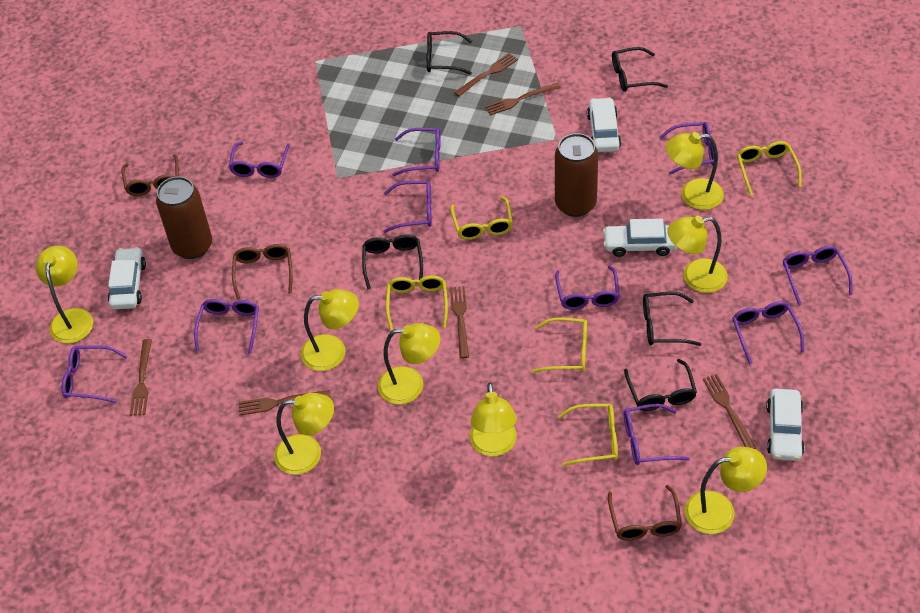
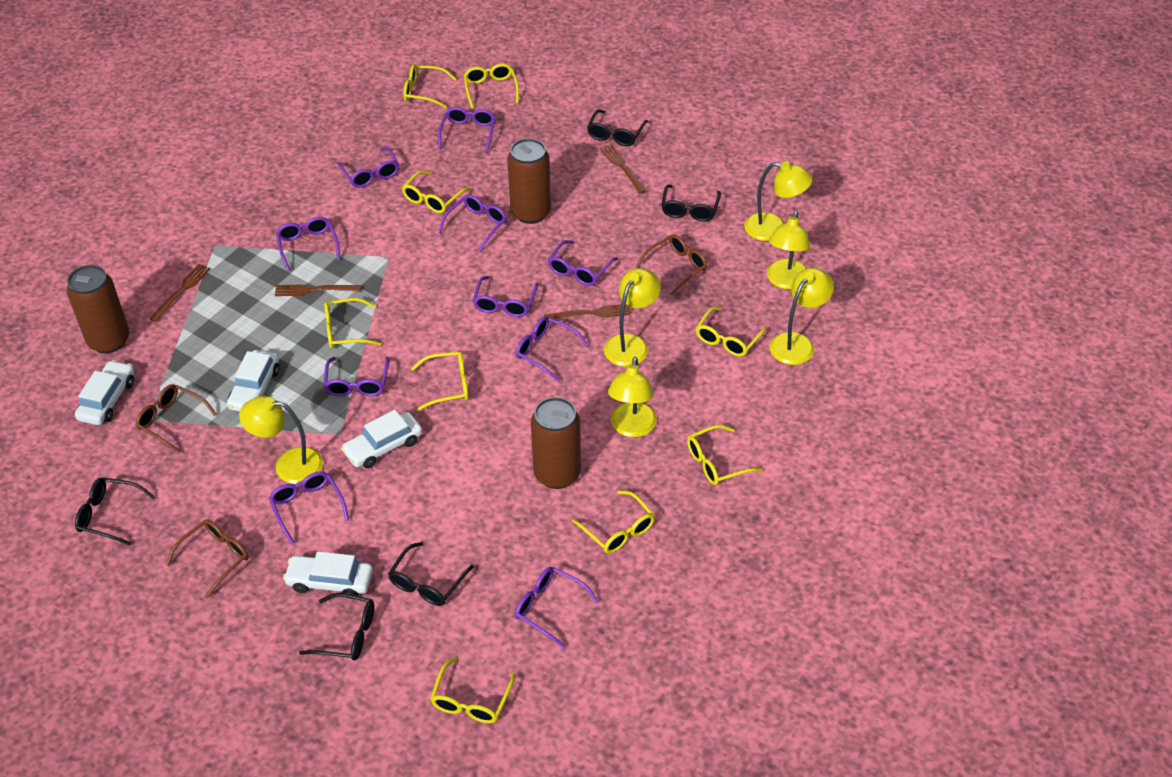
brown can: [156,176,212,259] [555,133,598,217] = 2 -> [67,265,130,353] [507,138,551,224] [531,397,581,489] = 3
brown fork: [130,339,152,416] [239,390,331,415] [450,286,469,358] [454,53,518,97] [485,83,561,116] [703,374,756,449] = 6 -> [150,264,211,322] [275,284,361,296] [544,304,631,319] [600,144,646,194] = 4
yellow glasses: [386,276,448,331] [450,196,513,240] [532,317,587,373] [558,404,618,466] [737,141,802,196] = 5 -> [324,298,381,348] [402,171,471,213] [404,64,456,108] [411,351,469,411] [430,657,516,723] [464,63,519,109] [572,490,655,553] [687,425,762,485] [696,307,768,357] = 9
yellow lamp: [36,246,93,343] [274,393,334,475] [301,289,359,371] [378,323,441,404] [470,383,517,456] [666,132,724,210] [667,216,728,293] [685,447,767,534] = 8 -> [239,396,323,484] [604,268,661,367] [608,357,657,437] [744,161,812,241] [767,211,810,289] [770,268,834,365] = 6

